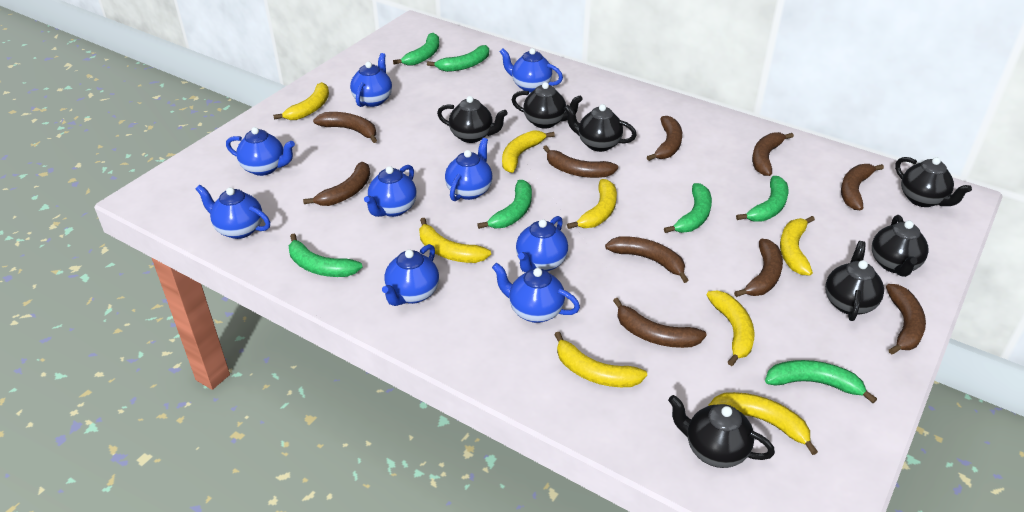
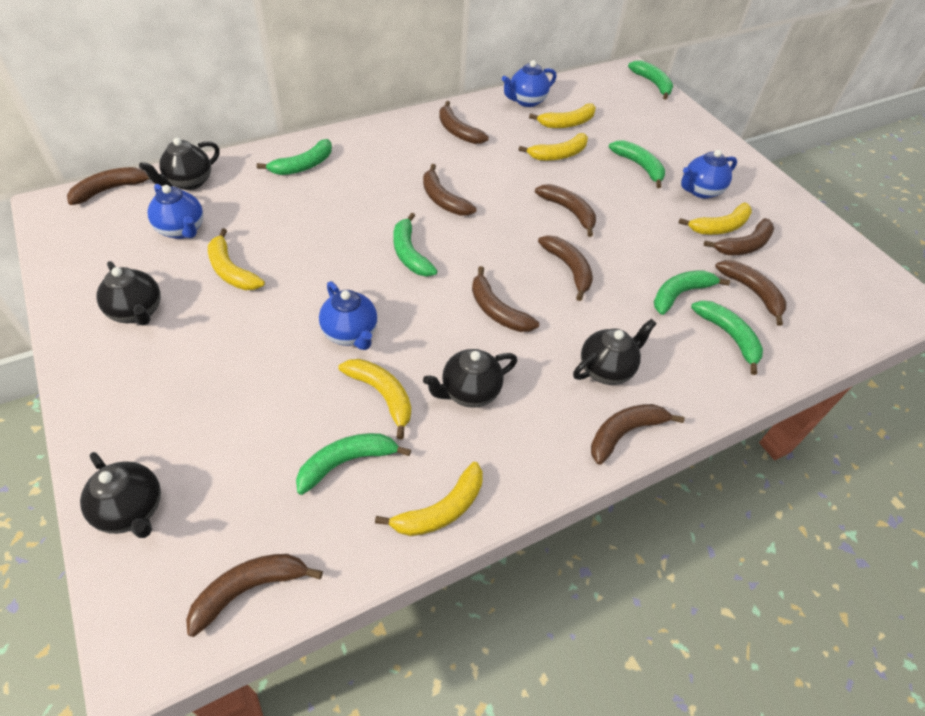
black teapot: [437,96,508,143] [512,82,583,128] [564,104,637,152] [668,395,775,468] [825,241,884,321] [872,215,928,277] [895,157,972,207] = 7 -> [80,452,161,538] [96,261,161,326] [139,138,219,190] [423,349,517,408] [573,319,657,385] = 5
blue teapot: [196,185,270,239] [226,127,295,176] [350,53,392,107] [364,165,417,217] [382,244,439,306] [445,138,493,201] [492,263,580,323] [499,48,563,93] [516,216,568,273] = 9 -> [147,184,203,239] [319,281,378,350] [502,60,557,107] [681,150,737,199] = 4
yellow banana: [273,82,329,120] [419,218,491,263] [502,131,555,173] [554,332,647,387] [567,179,617,229] [707,291,754,366] [708,392,818,455] [780,216,815,276] = 8 -> [208,228,265,290] [338,359,411,439] [375,462,483,536] [518,133,588,161] [529,103,596,128] [679,203,752,235] = 6

